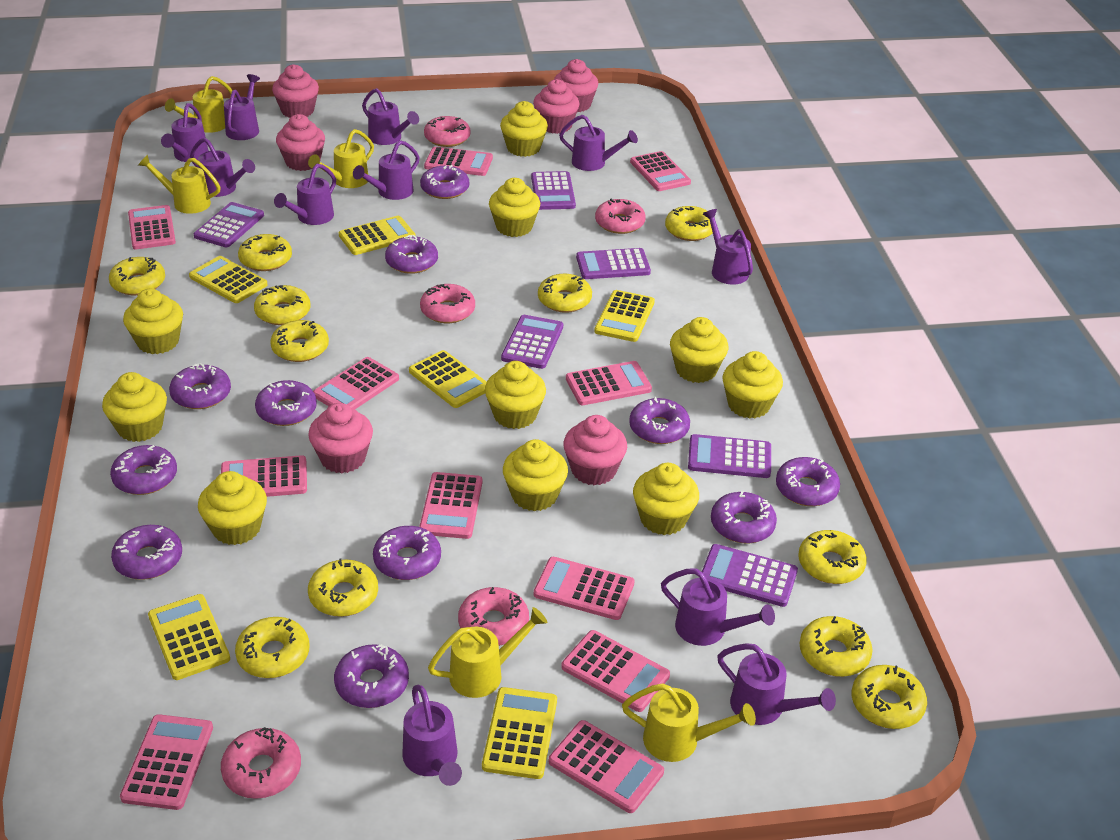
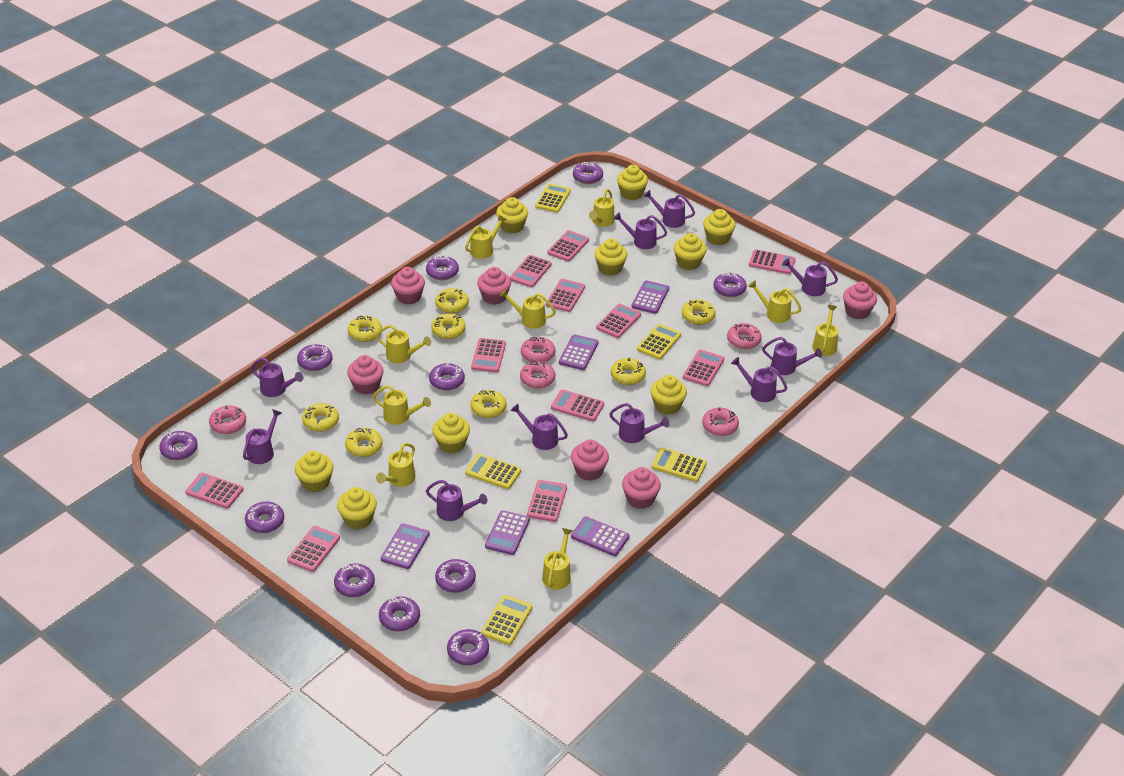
purple calculator: [194,202,264,247] [501,315,563,369] [531,171,576,210] [576,248,651,279] [688,434,771,478] [702,544,798,607] = 6 -> [381,523,430,569] [485,510,530,555] [559,334,599,370] [571,516,629,556] [631,280,669,314] = 5
purple watering can: [161,103,209,162] [190,138,255,197] [224,74,260,140] [274,164,336,225] [353,140,420,200] [362,88,419,145] [402,685,462,786] [559,115,638,171] [661,568,775,646] [703,209,753,285] [717,643,836,725] = 11 -> [243,409,281,464] [251,358,303,397] [426,480,487,521] [511,404,568,450] [609,403,669,443] [614,212,667,249] [644,190,695,228] [731,357,787,402] [762,337,822,375] [782,258,838,296] = 10
yellow calculator: [148,594,230,680] [189,256,268,303] [339,216,416,255] [409,350,487,408] [482,687,557,779] [594,290,655,342] = 6 -> [465,454,521,489] [481,595,533,645] [535,184,571,213] [637,324,681,359] [652,447,707,482] = 5
yellow cupcake: [102,372,167,442] [123,289,183,354] [198,471,267,545] [485,361,546,429] [489,178,540,237] [500,101,548,157] [503,439,568,511] [633,463,699,535] [670,317,728,383] [722,351,783,419] = 10 -> [295,451,333,492] [337,487,377,529] [433,413,470,453] [496,197,528,233] [594,238,627,276] [617,165,648,200] [651,375,687,415] [674,233,707,270] [703,209,735,245] = 9
yellow donut: [109,257,165,295] [235,617,309,678] [238,234,292,271] [254,285,310,325] [270,320,329,362] [308,559,378,617] [538,274,592,313] [665,206,713,241] [798,530,867,584] [800,616,873,677] [852,665,927,729] = 11 -> [302,403,339,432] [345,428,383,457] [347,316,382,342] [431,313,466,339] [435,288,469,313] [470,390,507,418] [611,358,646,385] [682,300,715,325] = 8
yellow watering can: [138,155,221,214] [165,76,232,133] [308,129,374,188] [428,607,547,698] [622,683,756,762] = 5 -> [373,385,431,425] [376,325,431,363] [376,443,415,487] [465,215,507,259] [500,289,556,329] [542,528,573,590] [589,189,615,227] [748,280,801,323] [812,305,838,356] = 9

